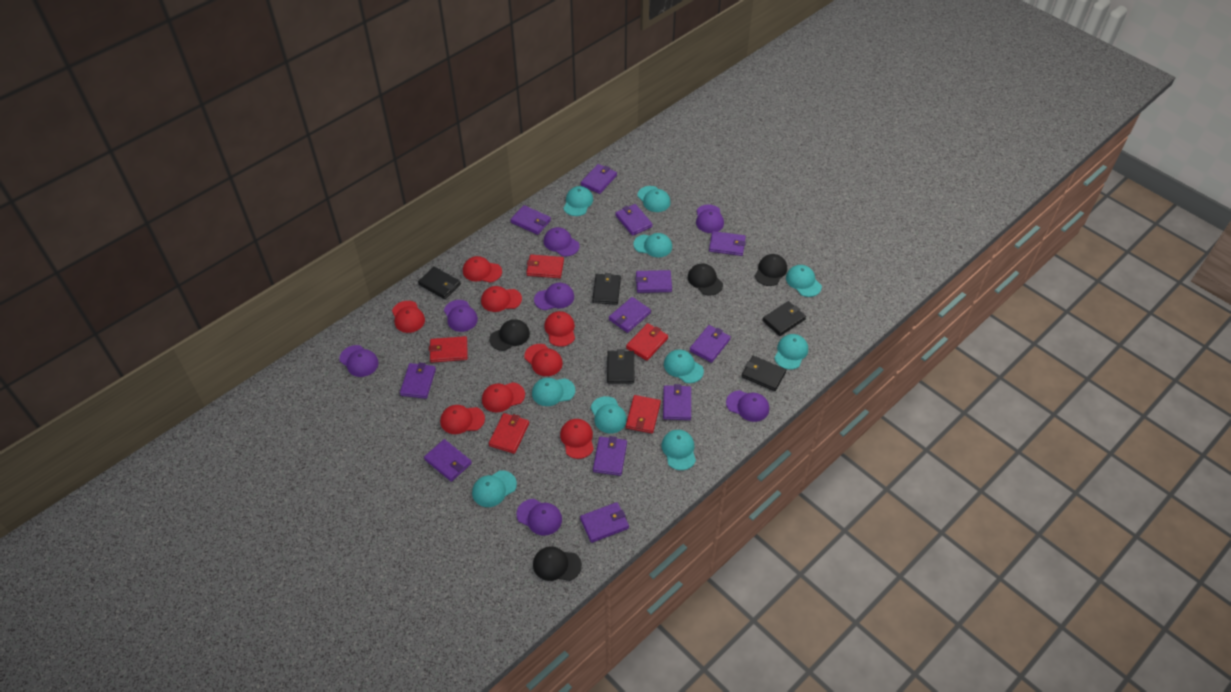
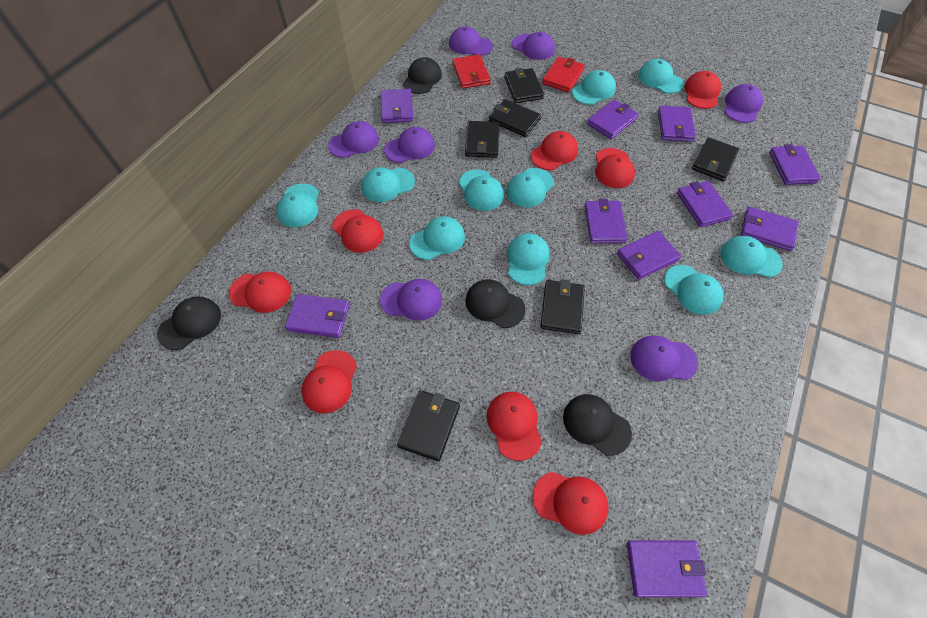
black wallet: [418,266,461,299] [592,273,621,305] [607,349,634,384] [742,356,786,391] [763,301,806,336] = 5 -> [397,390,460,462] [465,121,499,158] [489,99,541,137] [504,68,544,103] [540,279,585,334] [692,137,739,181] = 6
purple wallet: [400,363,436,399] [424,439,472,482] [511,205,551,235] [580,502,629,543] [581,164,617,194] [593,436,627,476] [609,297,651,333] [615,204,653,236] [636,270,672,293] [663,384,691,420] [690,325,731,363] [709,231,746,256] = 12 -> [285,294,350,338] [381,88,414,123] [584,199,628,243] [587,99,639,139] [617,231,681,280] [627,540,707,597] [658,106,696,142] [677,181,733,227] [741,207,799,251] [769,144,821,185] = 10
red wallet: [429,336,468,363] [489,413,529,454] [526,254,564,278] [626,323,668,361] [626,395,661,433] = 5 -> [453,55,491,89] [542,57,585,93] = 2

